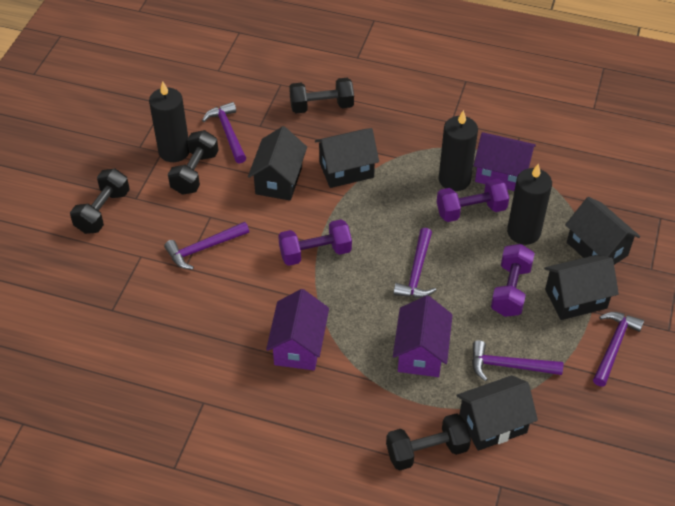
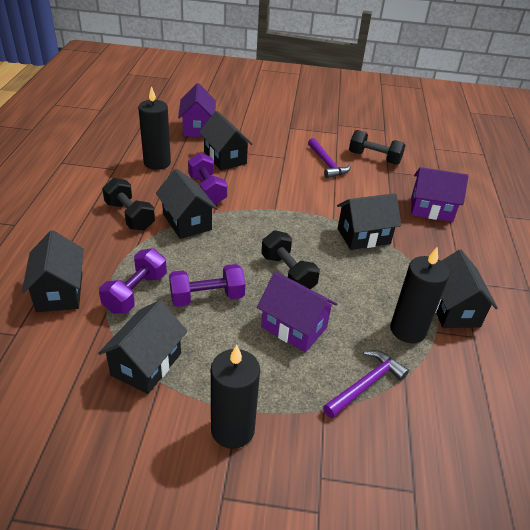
black dumbbell: [70,169,130,234] [168,130,219,195] [289,78,354,113] [386,413,471,471] = 4 -> [102,178,155,231] [261,230,320,289] [349,130,405,165] = 3
black house: [248,126,307,201] [315,128,379,188] [456,375,538,451] [544,255,619,320] [565,197,640,265] = 5 -> [22,230,84,312] [98,300,187,394] [156,169,218,239] [199,111,253,170] [337,193,401,250] [435,250,498,328] = 6
purple hammer: [164,222,249,269] [202,102,246,164] [393,228,436,298] [472,340,563,381] [593,312,644,386] = 5 -> [308,138,351,178] [323,350,409,418] = 2

